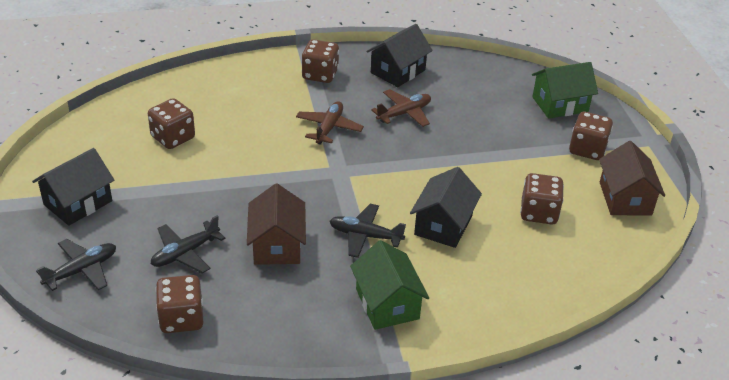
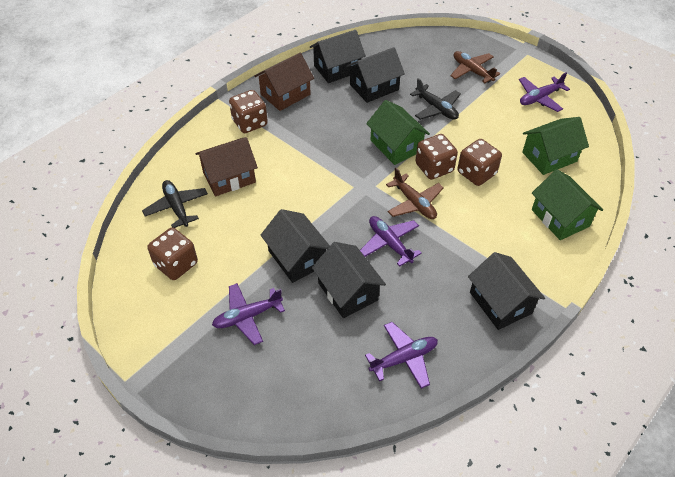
black house: [32,148,114,226] [366,24,433,87] [410,167,482,248] = 3 -> [261,209,330,283] [310,30,366,83] [312,242,386,318] [346,47,405,103] [468,252,545,330] = 5
black plane: [36,239,116,291] [151,215,225,273] [330,204,406,258] = 3 -> [142,180,208,228] [410,78,461,120] = 2
brown dice: [148,98,195,149] [156,275,204,333] [302,39,339,83] [520,173,564,224] [569,112,613,160] = 5 -> [147,227,198,280] [229,90,268,133] [415,134,458,180] [457,139,502,186] = 4
green house: [350,240,429,330] [532,62,598,119] = 2 -> [366,100,430,165] [522,117,589,175] [532,169,603,240] = 3
purple plane: none = 0 -> [212,283,285,345] [360,216,422,267] [365,322,438,389] [519,72,570,112] = 4

